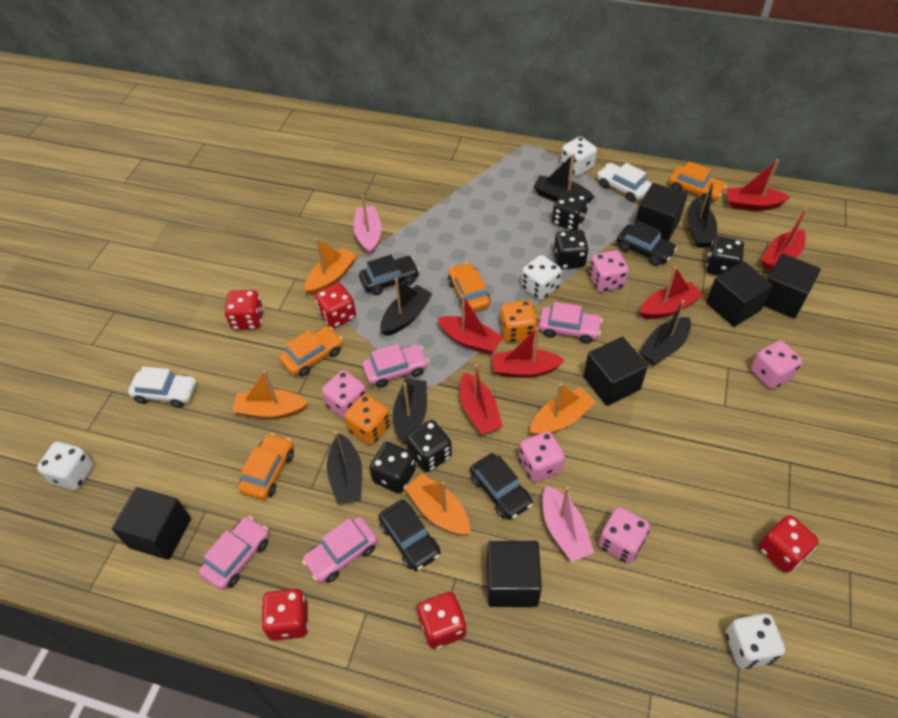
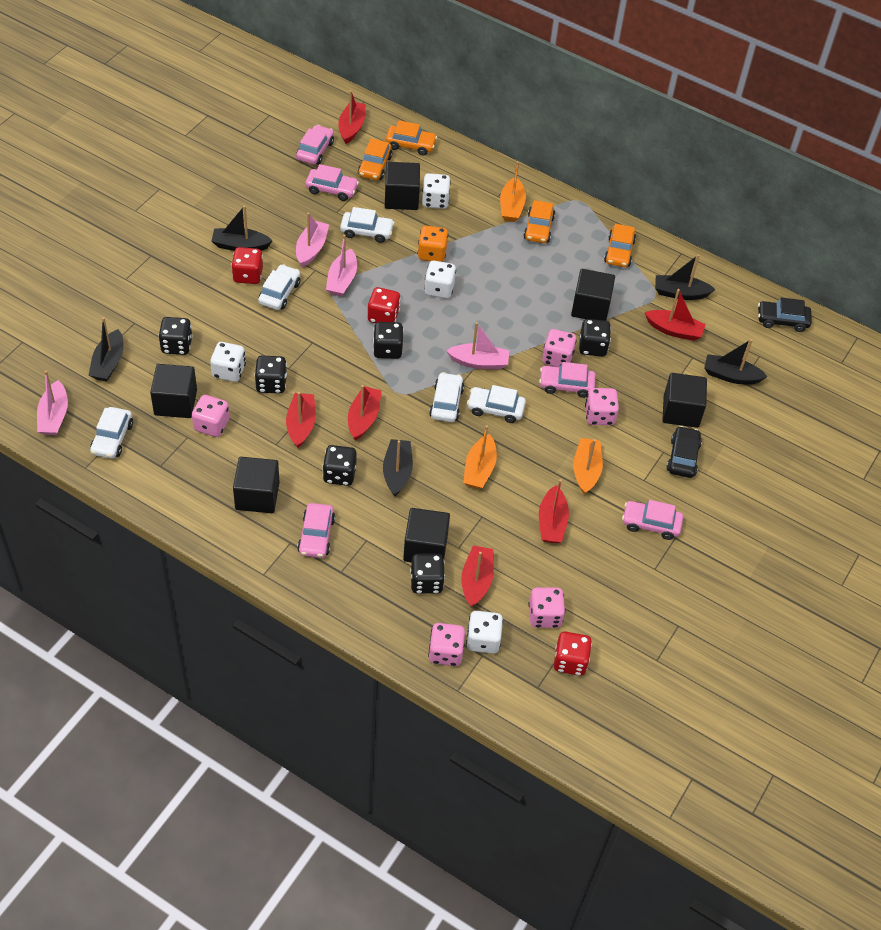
black boat: [327,431,362,504] [380,278,432,336] [393,379,427,444] [534,154,594,203] [639,300,691,366] [687,180,717,247] = 6 -> [89,317,124,381] [211,205,272,251] [383,439,413,496] [655,254,715,300] [704,339,768,384] = 5
black car: [359,255,420,295] [379,500,440,571] [470,453,533,520] [617,221,677,266] = 4 -> [667,426,702,478] [758,297,812,332] = 2
black dice: [369,442,416,493] [406,420,452,472] [552,190,589,230] [554,230,589,269] [706,236,744,275] = 5 -> [158,317,193,355] [255,356,287,393] [323,445,357,486] [373,322,404,359] [410,554,445,594] [579,319,611,357] = 6
orange boat: [233,370,308,419] [305,238,357,296] [405,474,470,535] [530,383,595,436] = 4 -> [463,425,497,489] [500,161,526,222] [573,438,603,494] = 3
orange dice: [345,394,391,445] [500,300,537,343] = 2 -> [418,226,448,262] = 1
pink boat: [354,195,382,255] [543,486,594,562] = 2 -> [37,371,68,435] [296,213,329,267] [326,234,357,297] [446,322,510,369] = 4
pink car: [199,516,269,590] [302,517,378,583] [362,344,429,388] [539,302,603,344] = 4 -> [296,125,334,165] [297,503,335,558] [305,164,359,201] [539,362,596,398] [622,500,683,540] = 5
red dice: [224,290,263,330] [261,589,308,641] [315,283,356,328] [417,592,467,649] [759,515,818,573] = 5 -> [231,247,263,284] [368,287,401,323] [554,632,592,676] = 3
white car: [128,366,196,408] [597,163,652,202] = 2 -> [90,407,133,459] [258,264,301,310] [340,207,394,243] [429,372,464,422] [467,385,526,423] = 5

